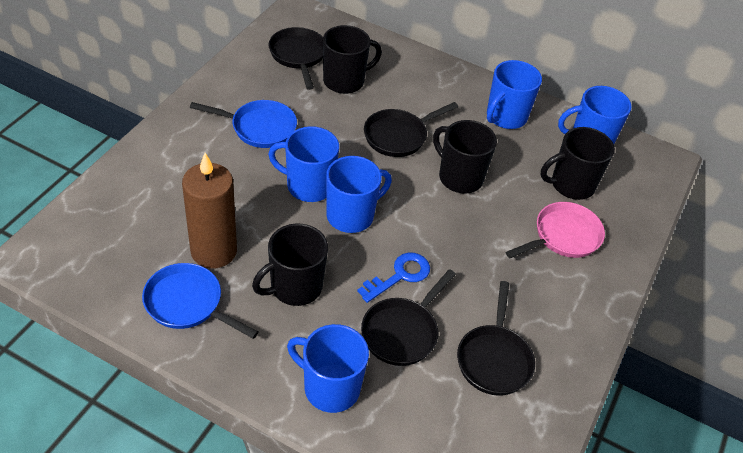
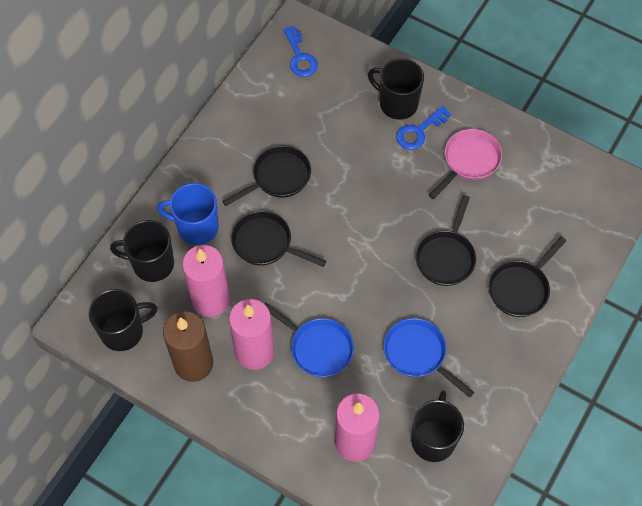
blue key: [357,253,430,303] = 1 -> [284,26,318,77] [396,106,451,150] = 2
blue mug: [268,126,339,202] [287,324,369,413] [326,156,392,233] [487,60,542,129] [558,86,632,144] = 5 -> [157,183,219,245] = 1
pink candle: none = 0 -> [182,245,230,317] [229,299,274,370] [335,393,380,462] = 3

